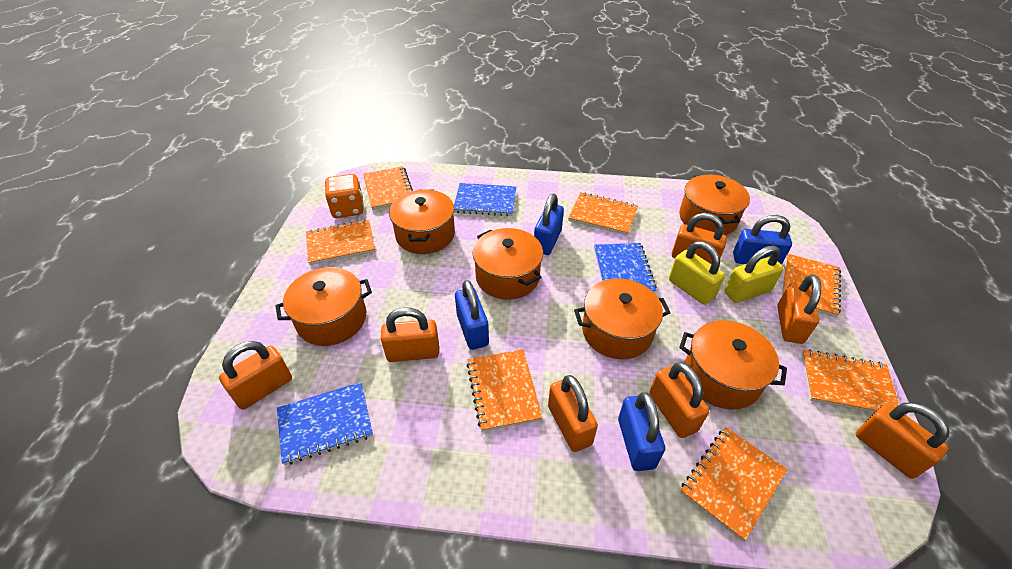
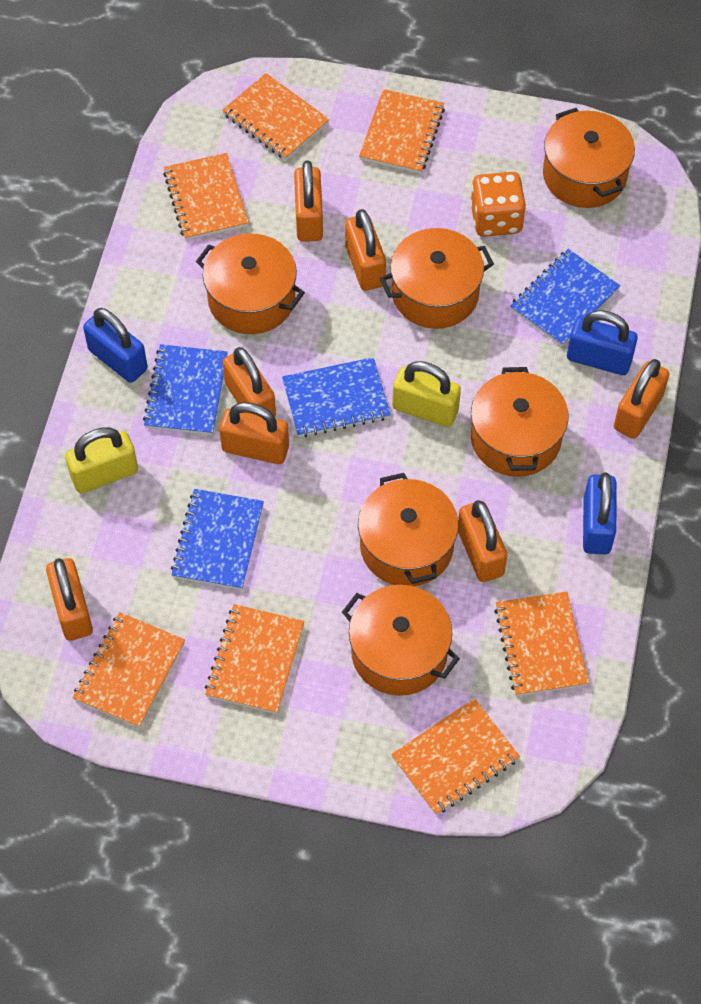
blue notebook: [277,382,373,465] [454,183,516,216] [594,243,657,293] = 3 -> [143,344,228,435] [171,489,264,590] [282,357,391,437] [510,249,620,346] = 4
blue padlock: [455,280,489,350] [534,194,564,255] [618,392,665,471] [733,215,792,265] = 4 -> [83,308,148,383] [567,310,638,375] [583,472,616,555] = 3

